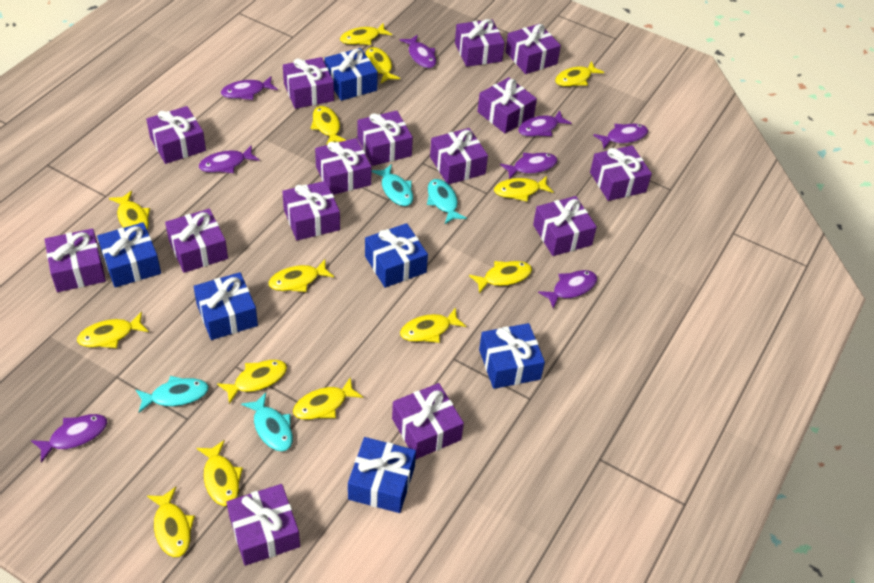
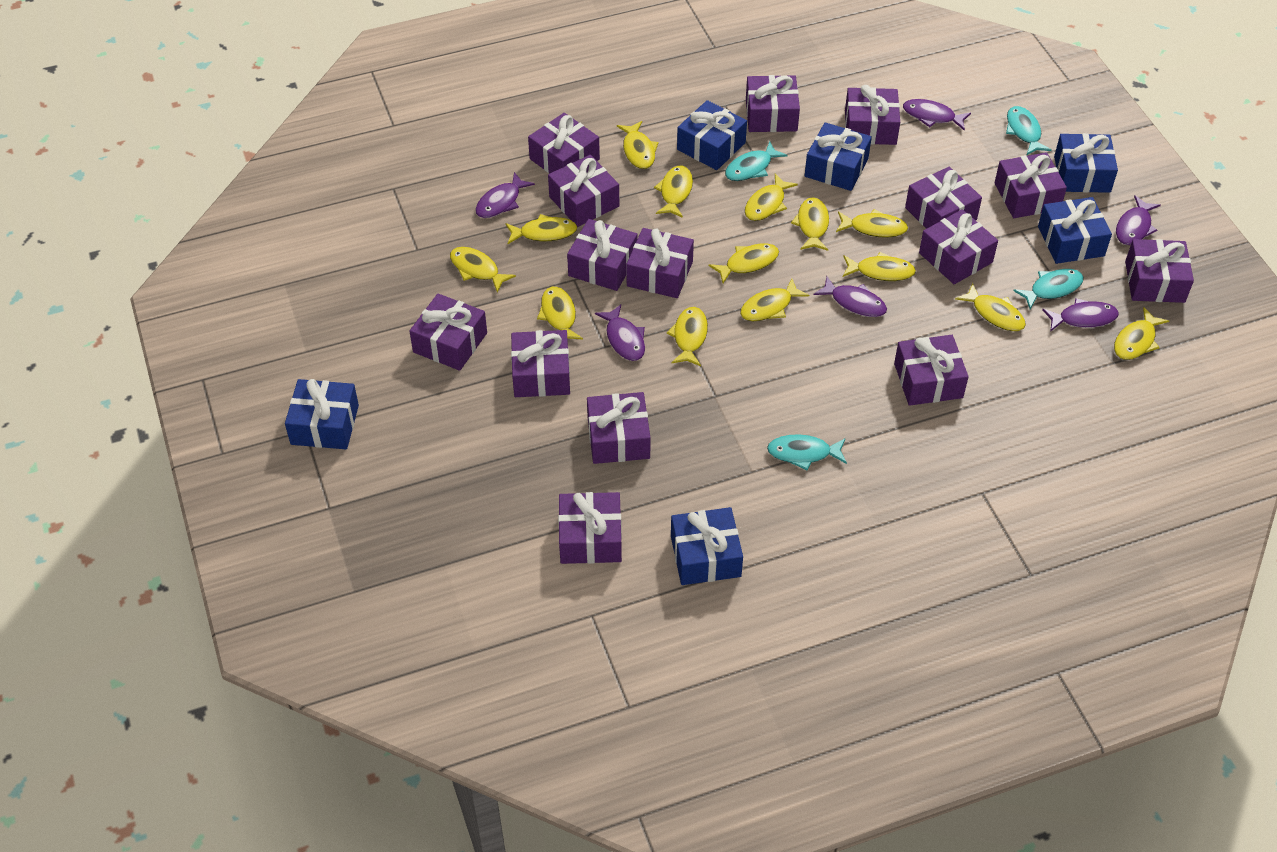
purple fish: [31,414,107,463] [199,145,259,173] [221,76,278,100] [399,35,436,68] [500,153,558,179] [518,110,572,137] [538,270,597,309] [593,123,648,149] = 8 -> [475,172,535,218] [595,305,645,361] [814,276,887,317] [903,99,971,131] [1042,298,1119,332] [1116,195,1161,245] = 6

